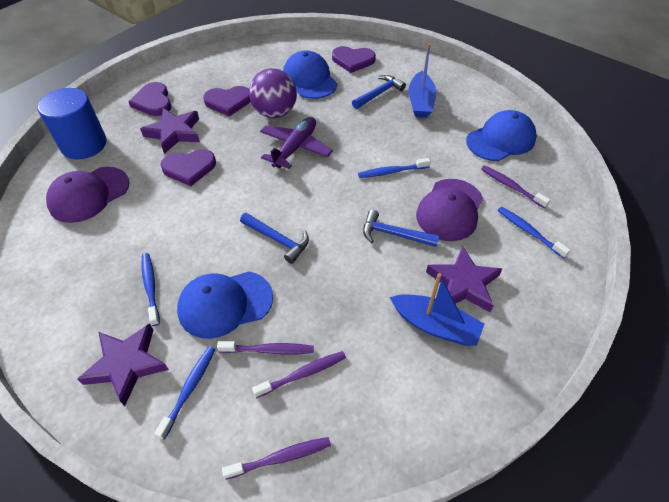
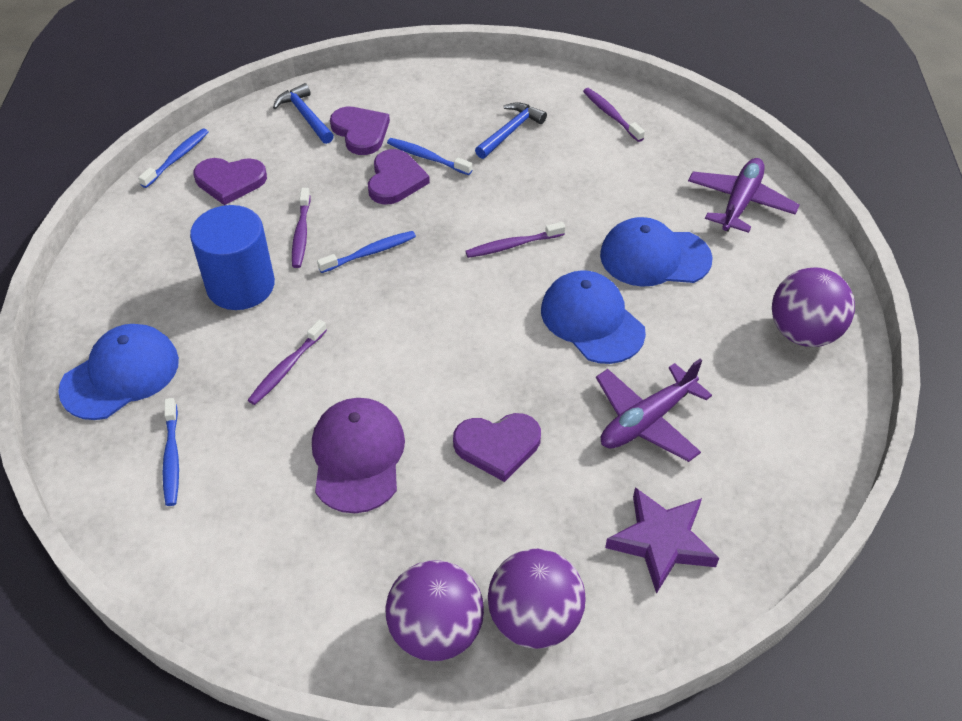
blue boat: [390,273,484,346] [408,43,436,118] = 2 -> none = 0
blue hammer: [240,213,309,264] [352,75,406,109] [363,210,439,247] = 3 -> [273,83,334,144] [475,102,547,159] = 2
purple ball: [249,68,297,118] = 1 -> [385,560,484,661] [488,549,585,649] [772,267,855,347] = 3
purple cap: [46,167,129,223] [416,179,483,241] = 2 -> [312,398,405,513] = 1
purple plane: [260,117,333,169] = 1 -> [596,359,712,462] [688,158,799,233] = 2
purple star: [78,323,169,406] [140,108,200,154] [426,246,502,312] = 3 -> [605,487,719,594] = 1

